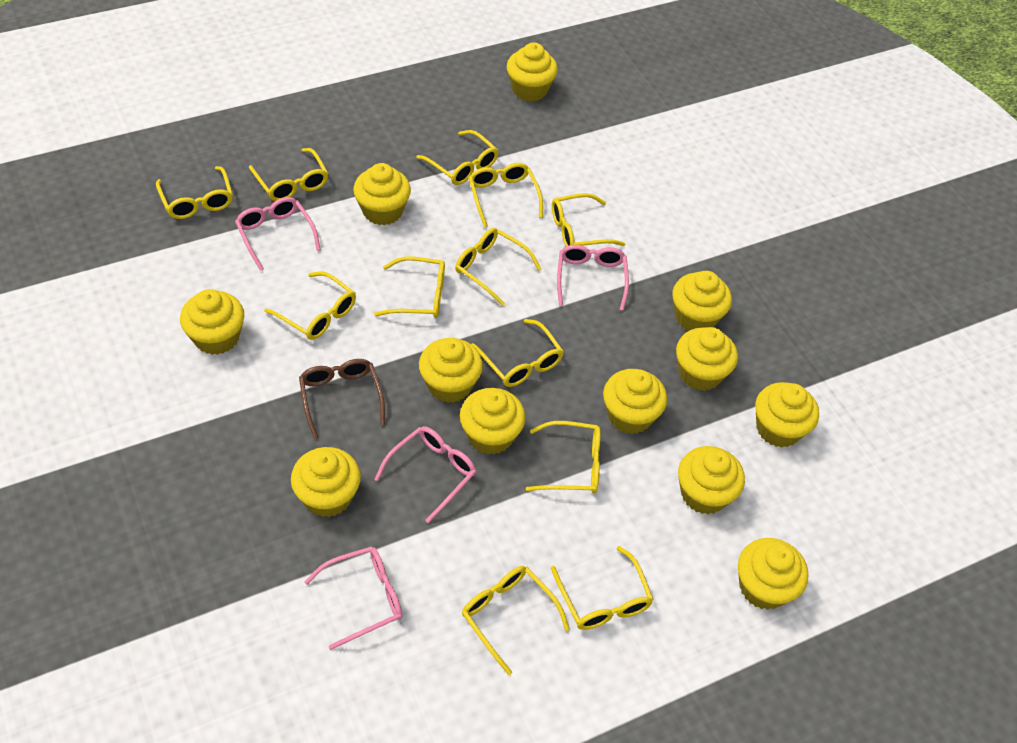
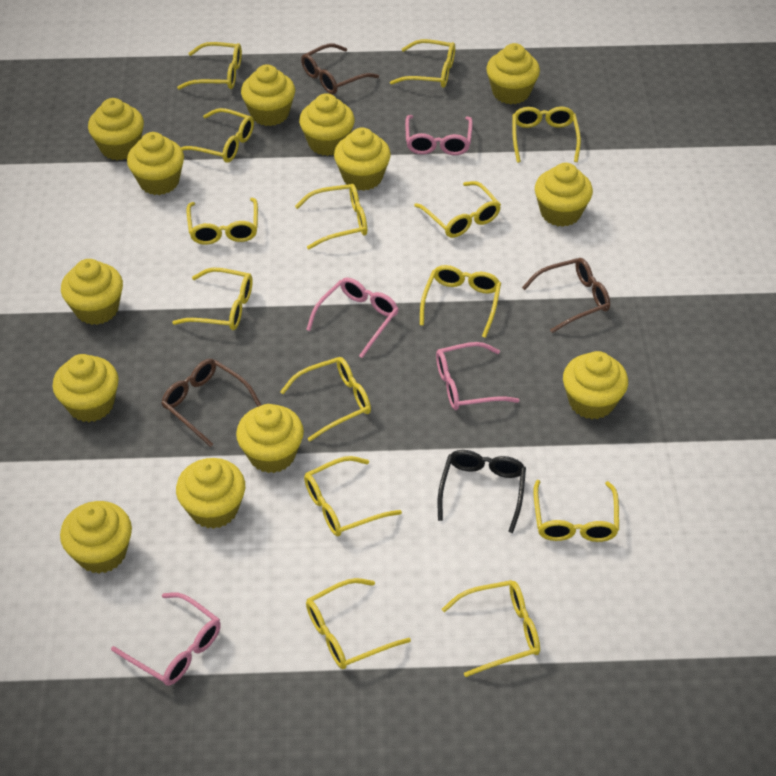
black glasses: none = 0 -> [438,450,526,533] = 1
brown glasses: [299,359,385,439] = 1 -> [161,359,261,447] [301,44,379,94] [522,258,610,333] = 3
yellow cupcake: [180,289,244,355] [291,447,361,517] [353,163,411,225] [419,338,483,403] [460,388,526,455] [507,42,558,101] [603,369,667,434] [672,271,732,331] [676,327,738,391] [678,446,745,514] [738,538,808,610] [755,382,819,448] = 12 -> [52,354,118,422] [60,501,132,574] [61,259,123,325] [88,98,144,160] [127,132,184,195] [176,458,245,529] [236,404,304,473] [241,64,295,126] [299,93,355,156] [334,128,391,191] [486,43,540,104] [535,163,593,227] [563,351,628,419] = 13
yellow glasses: [156,166,233,219] [249,148,328,201] [264,271,356,340] [374,257,445,318] [416,130,499,185] [455,228,541,306] [462,566,570,675] [469,163,543,227] [472,319,564,387] [526,421,601,493] [551,546,654,630] [552,193,625,246] = 12 -> [172,267,253,330] [177,42,242,90] [181,108,254,163] [187,197,258,245] [280,357,371,441] [295,184,367,250] [304,456,402,537] [306,578,411,669] [390,39,455,88] [414,181,501,238] [420,265,501,338] [442,580,540,677] [512,107,581,163] [533,480,619,542] = 14

